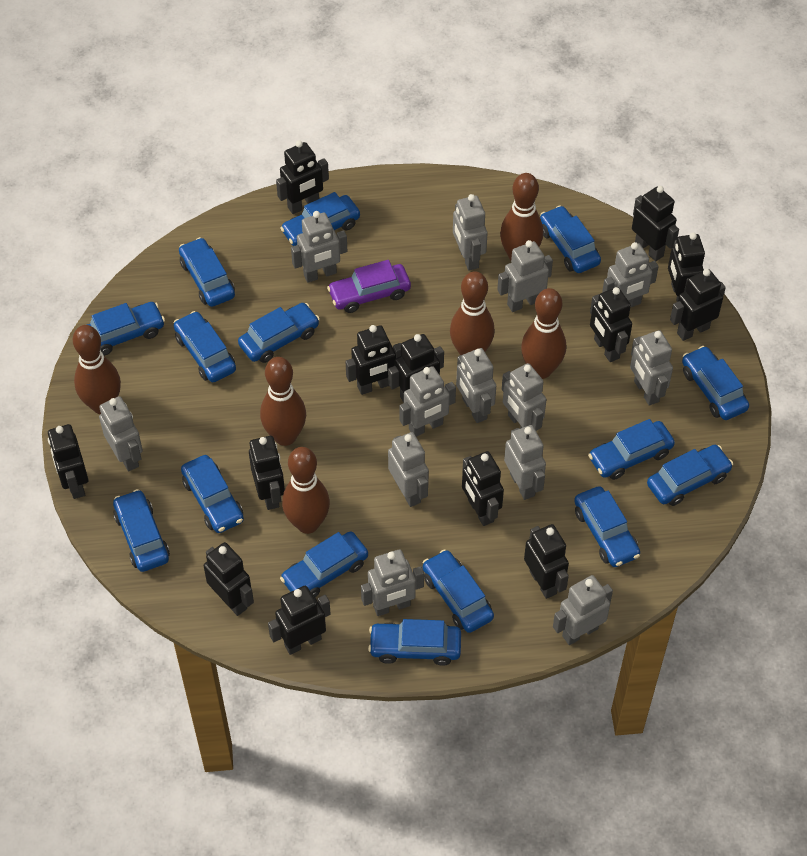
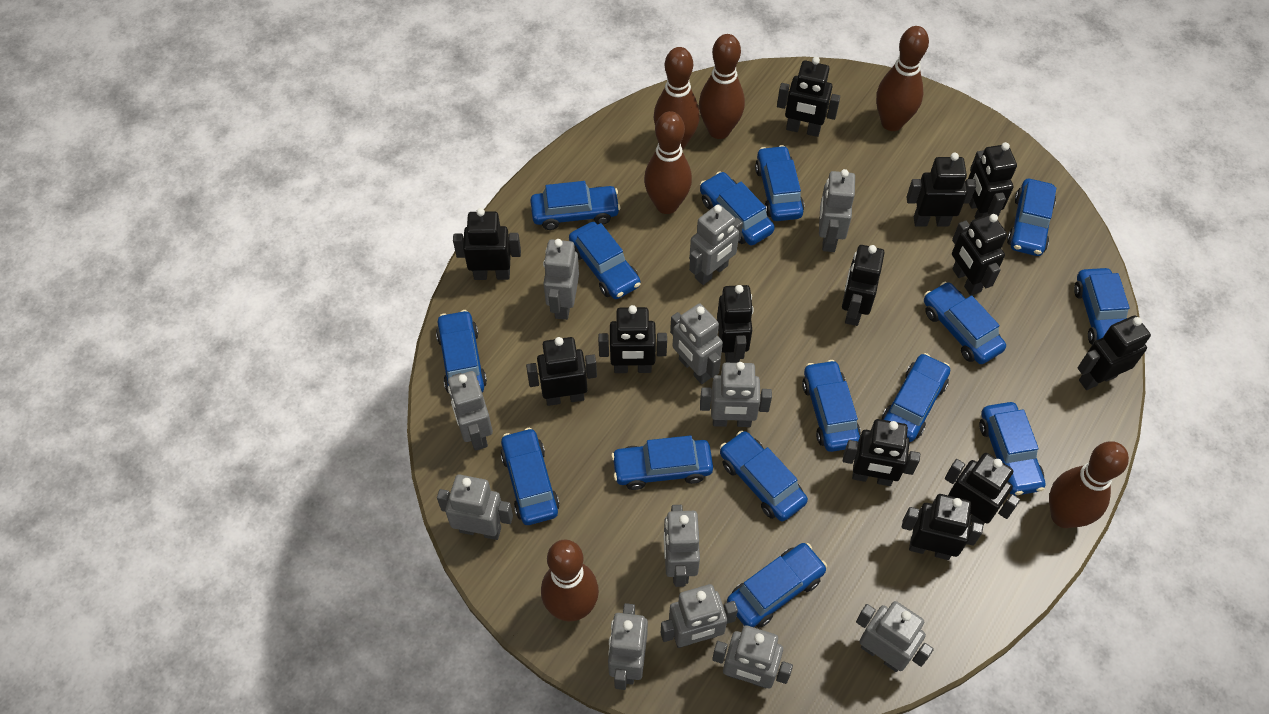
grey robot: [99,396,143,471] [291,211,347,283] [361,550,424,616] [388,432,429,507] [399,366,456,437] [453,194,488,271] [456,348,496,423] [497,240,553,312] [502,363,547,431] [504,425,546,500] [553,575,613,645] [602,242,659,307] [630,330,673,405] = 13 -> [437,474,513,540] [448,371,493,451] [543,239,579,320] [608,603,648,690] [661,584,738,648] [664,505,700,587] [670,303,723,384] [689,204,743,285] [700,362,772,427] [712,625,793,688] [819,169,855,252] [856,601,934,672] = 12
purple car: [327,260,411,313] = 1 -> none = 0

